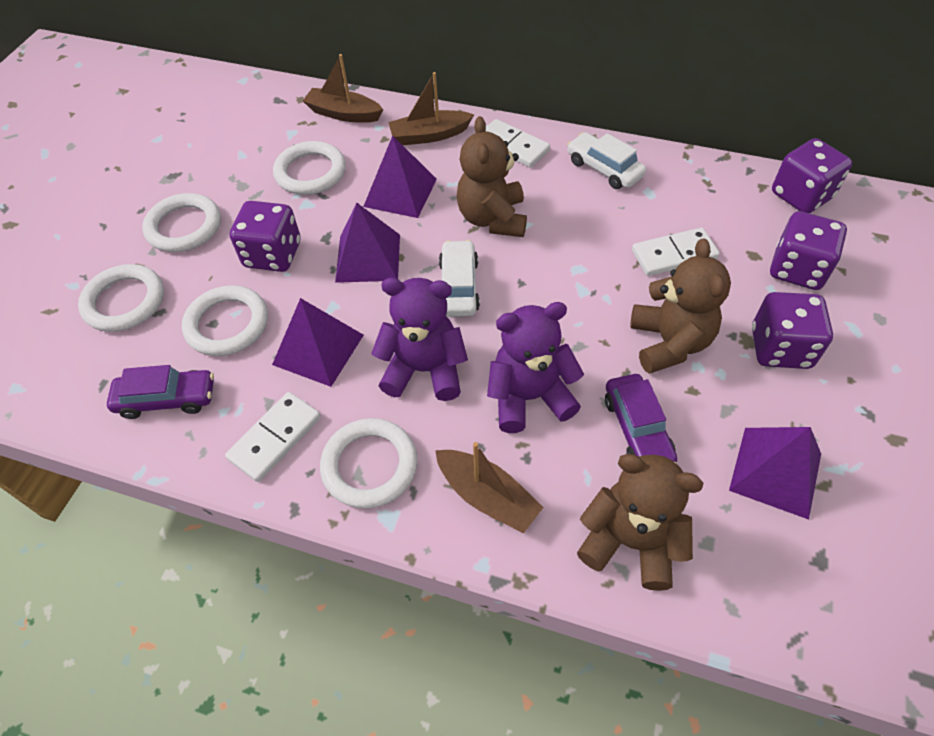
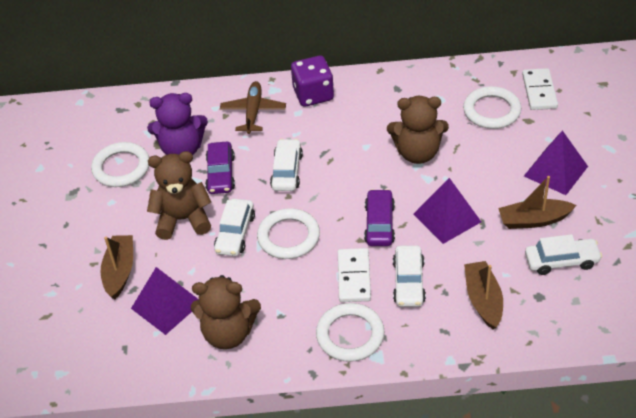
brown plane: none = 0 -> [220,81,286,134] = 1
purple dice: [230,201,301,272] [752,292,833,369] [770,211,847,290] [772,138,852,213] = 4 -> [291,56,334,107] = 1
purple pyramid: [272,298,364,387] [335,203,400,283] [363,135,437,218] [729,427,821,520] = 4 -> [131,267,199,335] [414,178,481,244] [524,130,588,195] = 3
purple teddy bear: [371,277,468,401] [487,302,584,433] = 2 -> [147,93,208,155] = 1
white car: [439,240,480,317] [567,132,646,189] = 2 -> [214,199,255,256] [270,139,303,191] [393,245,426,307] [525,234,602,275] = 4
white domino: [225,392,321,482] [486,119,550,168] [632,228,720,276] = 3 -> [338,248,371,302] [522,68,558,110] = 2
white ring: [78,264,164,332] [142,193,221,252] [182,285,268,356] [273,141,346,195] [320,418,418,509] = 5 -> [91,142,150,187] [257,208,320,259] [316,303,384,362] [463,86,521,129] = 4

